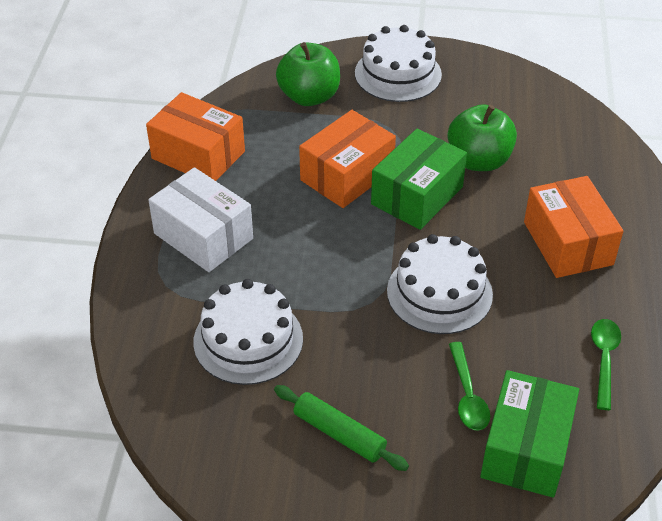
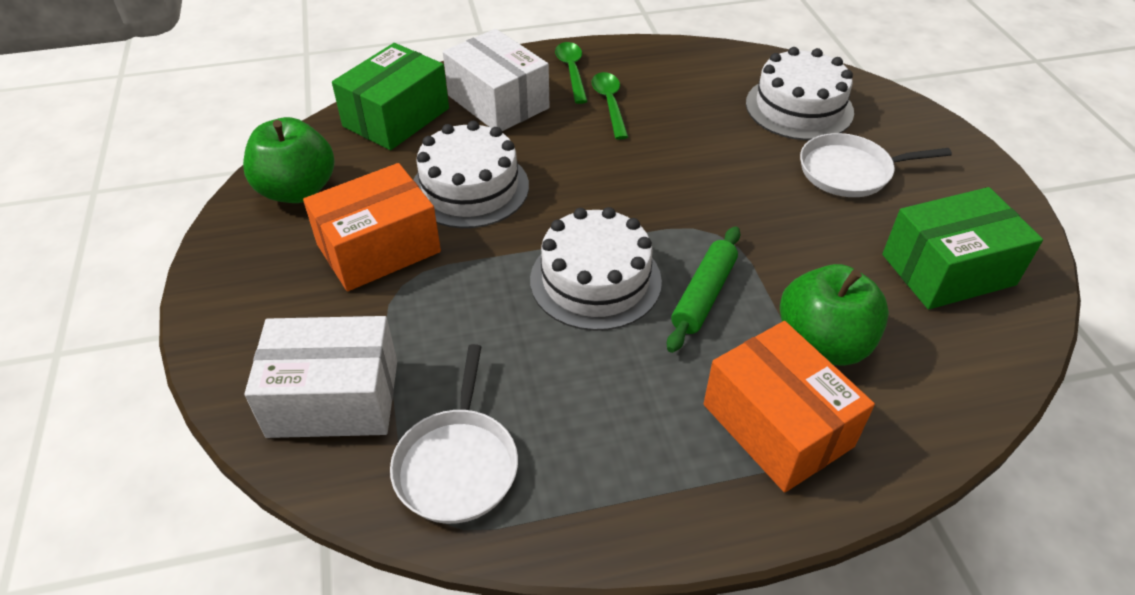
orange box: [146,92,245,181] [299,110,396,208] [524,176,623,278] = 3 -> [303,163,441,291] [704,321,875,492] = 2
white box: [148,167,253,272] = 1 -> [244,316,397,438] [443,29,549,131] = 2
white pan: none = 0 -> [390,344,518,524] [800,133,952,197] = 2

